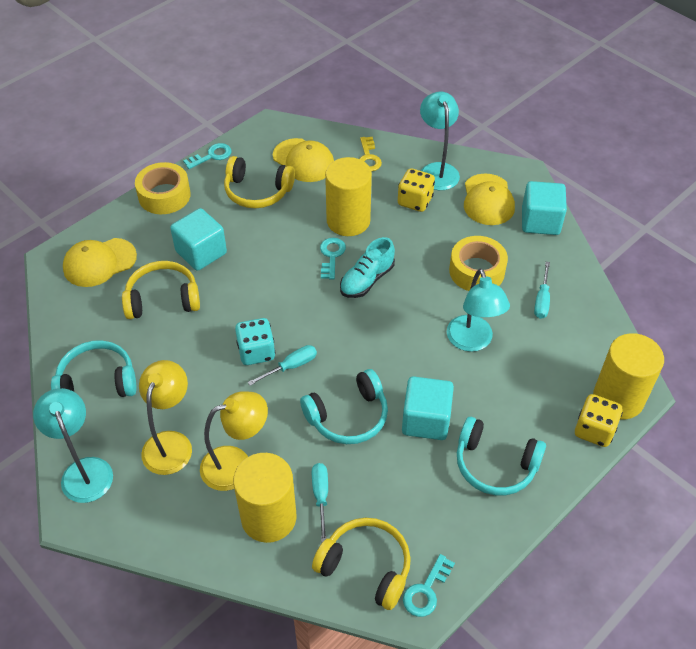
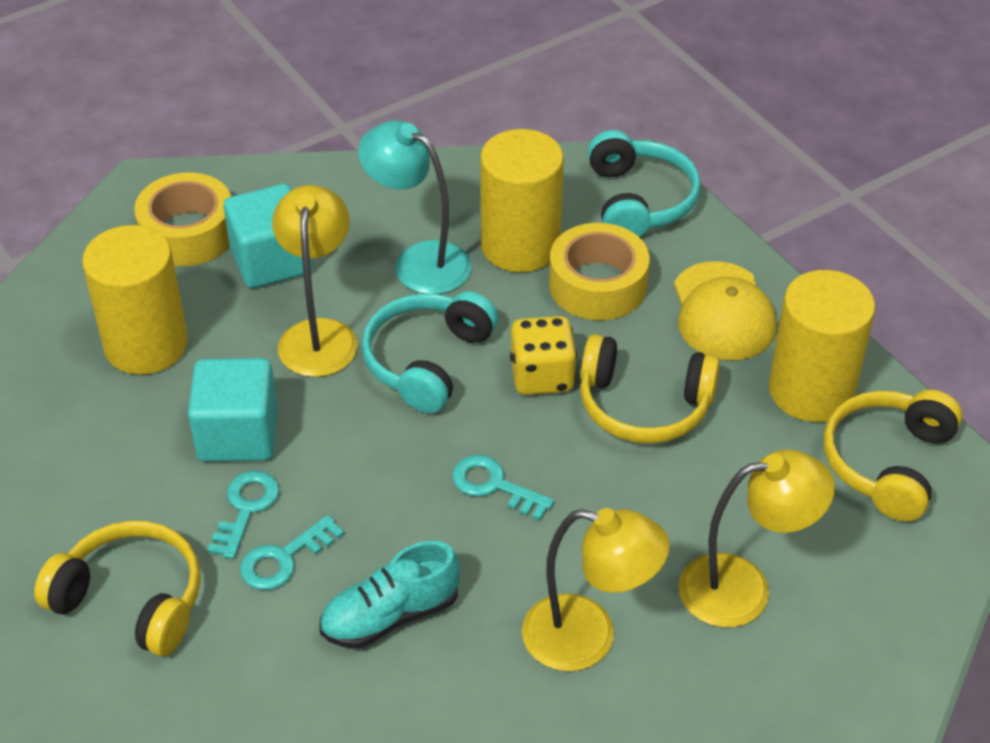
turquoise cube: [170,208,227,271] [402,376,454,440] [522,181,567,235] = 3 -> [188,358,278,462] [224,184,313,288] = 2
turquoise dice: [235,318,276,365] = 1 -> none = 0
turquoise headphones: [51,340,136,397] [300,369,388,444] [457,417,546,495] = 3 -> [362,291,498,413] [588,130,701,237] = 2
turquoise lamp: [33,388,113,503] [420,92,460,190] [447,269,510,352] = 3 -> [358,120,472,294] = 1
turquoise screwdriver: [248,345,317,386] [312,463,328,543] [534,262,550,319] = 3 -> none = 0
yellow cap: [63,238,137,287] [273,138,334,182] [464,173,515,225] = 3 -> [674,261,776,360] = 1
yellow dice: [398,168,435,212] [575,394,623,447] = 2 -> [510,316,577,395] = 1
yellow key: [359,137,382,171] = 1 -> none = 0
yellow lamp: [139,360,192,475] [200,391,268,491] = 2 -> [272,185,358,377] [522,508,670,671] [679,450,835,627] = 3

